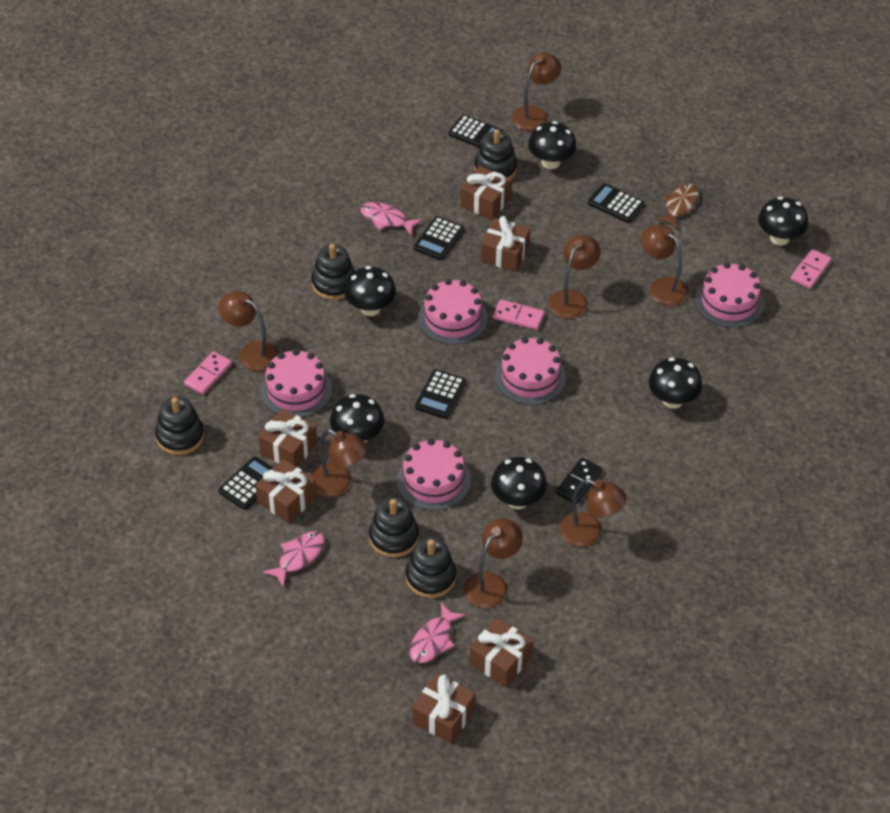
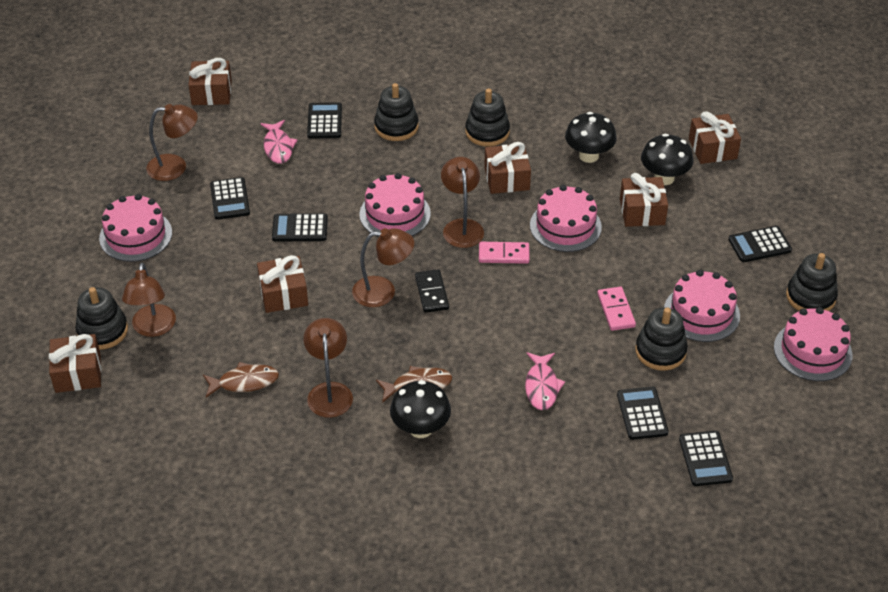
black calculator: [219,457,273,510] [414,216,464,260] [415,369,466,419] [448,115,504,147] [588,183,645,223] = 5 -> [210,177,250,220] [272,213,328,242] [307,102,342,139] [617,387,669,440] [679,431,733,486] [728,226,792,262] = 6
black mushroom: [330,394,385,443] [344,266,396,316] [491,457,547,509] [528,121,577,169] [648,357,702,409] [758,197,808,246] = 6 -> [390,380,451,438] [565,112,617,163] [641,134,693,185] = 3
brown fish: [655,184,699,228] = 1 -> [203,362,279,397] [376,366,452,403] = 2
brown lamp: [218,291,279,371] [310,429,367,497] [464,518,523,609] [512,53,561,131] [549,235,600,319] [559,479,627,547] [641,224,689,306] = 7 -> [122,262,176,337] [146,104,198,181] [304,318,353,418] [352,228,414,307] [441,157,484,248] = 5
pink domino: [184,351,232,394] [493,299,545,330] [790,249,832,289] = 3 -> [479,242,530,264] [597,287,636,331] = 2
pink fish: [263,531,325,587] [360,202,422,235] [410,603,466,663] = 3 -> [260,120,297,164] [525,352,565,410] = 2

